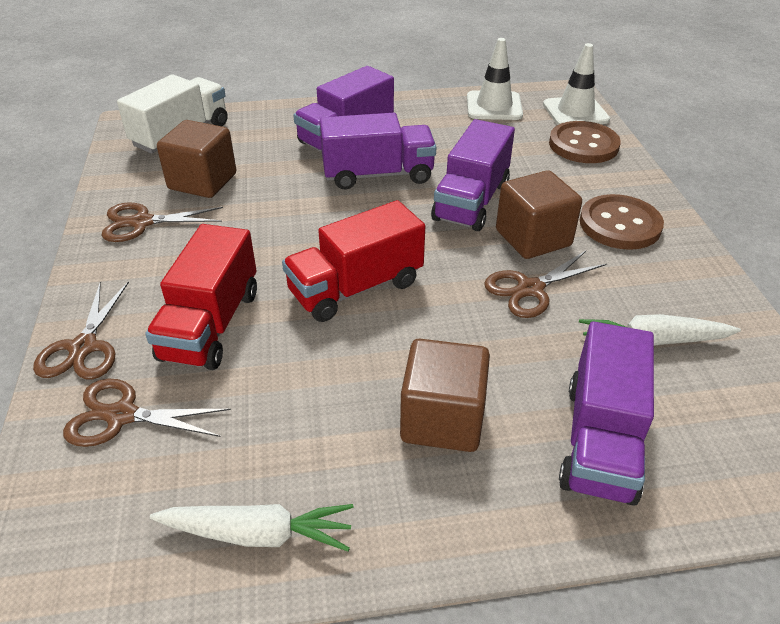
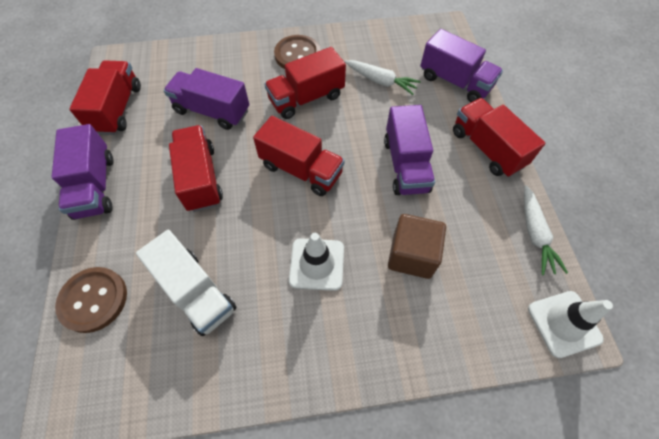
brown cube: [157,120,236,198] [400,339,490,452] [496,170,582,259] = 3 -> [388,214,446,279] = 1
brown scissors: [33,281,129,379] [63,379,231,447] [101,202,223,242] [484,250,607,318] = 4 -> none = 0
red truck: [145,224,257,370] [282,200,425,322] = 2 -> [69,60,141,135] [169,125,223,212] [253,116,345,196] [264,47,346,119] [453,98,545,177] = 5

